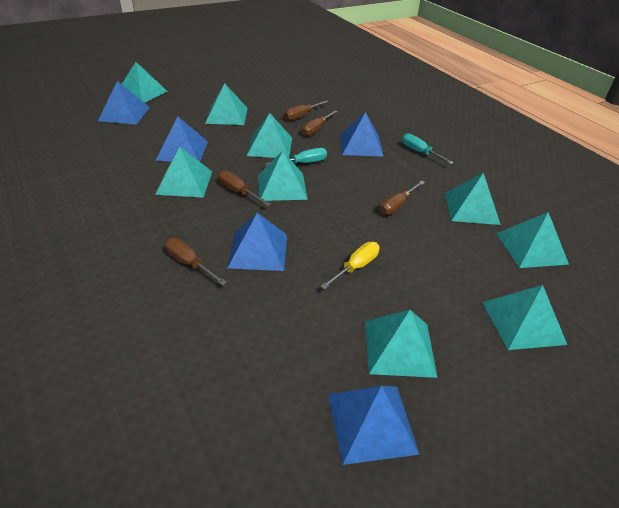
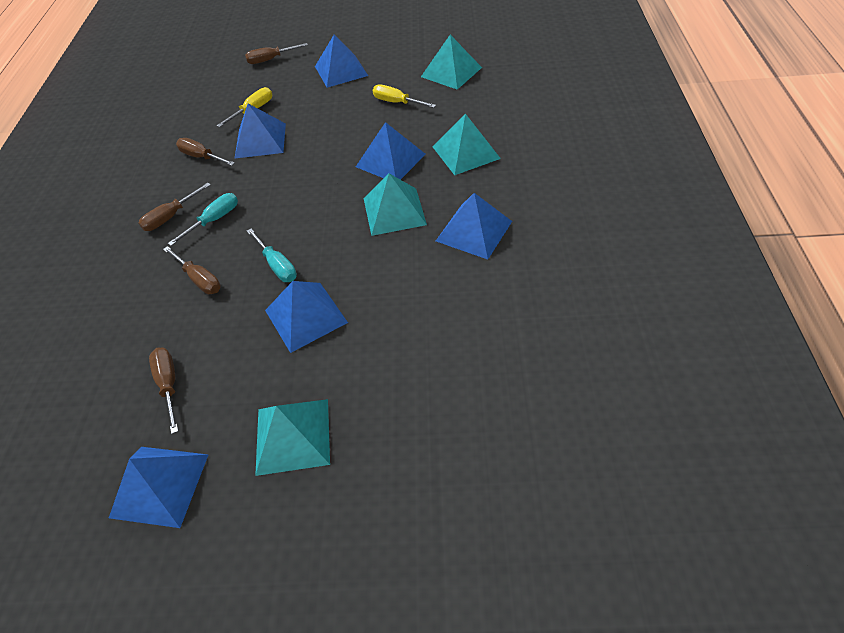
blue pyramid: [98,81,150,125] [155,116,208,162] [227,213,287,271] [328,386,420,465] [340,112,384,157] = 5 -> [109,447,208,528] [234,104,286,159] [265,281,348,353] [315,34,368,88] [356,122,426,180] [436,193,512,260] = 6
turquoise pyramid: [122,62,167,103] [155,146,212,198] [205,83,248,125] [247,113,292,158] [258,151,308,201] [365,310,438,378] [445,173,501,225] [482,285,567,350] [496,212,569,268] = 9 -> [255,399,330,476] [364,173,427,236] [421,35,482,90] [432,114,501,175] = 4
yellow screwdriver: [320,242,380,290] = 1 -> [216,87,272,127] [373,85,436,108] = 2

